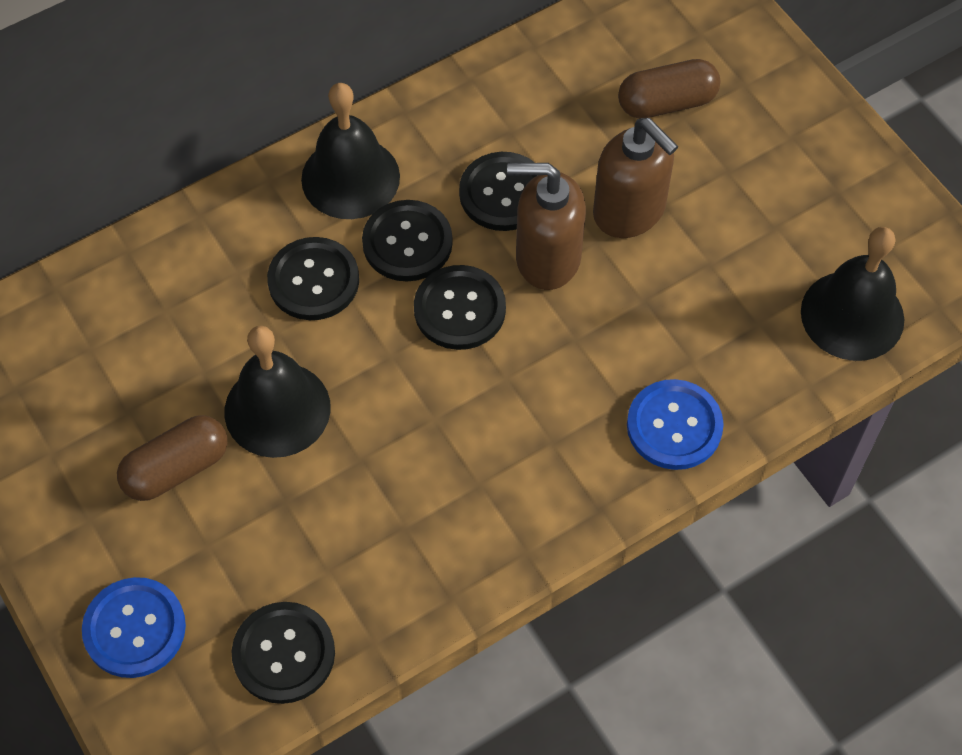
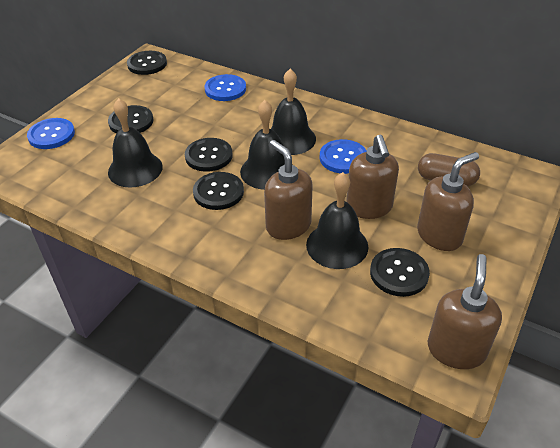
black bell: [225,326,331,458] [301,83,400,219] [801,227,904,361] = 3 -> [108,98,163,188] [240,100,293,190] [271,69,316,155] [306,172,369,269] = 4
blue button: [82,577,186,678] [627,379,724,470] = 2 -> [27,118,75,149] [204,74,246,101] [320,139,367,174] = 3
brown capsule: [117,415,228,501] [618,59,720,119] = 2 -> [418,153,480,187] = 1
brown soap dispenser: [507,163,586,290] [593,118,678,238] = 2 -> [264,140,313,240] [346,135,399,219] [417,152,479,251] [428,254,502,369] = 4

